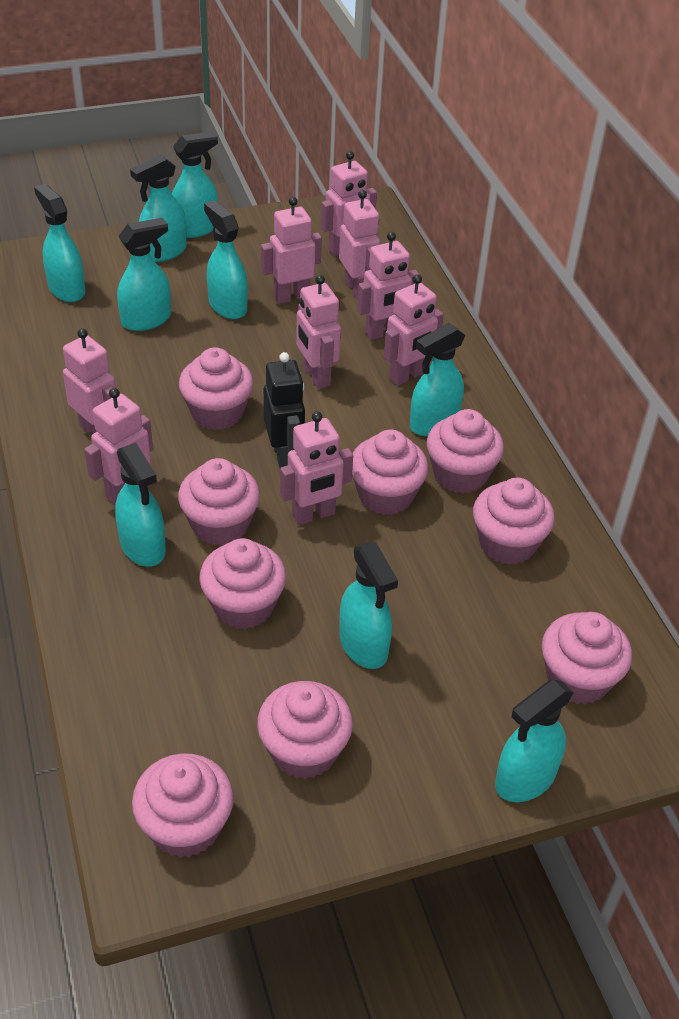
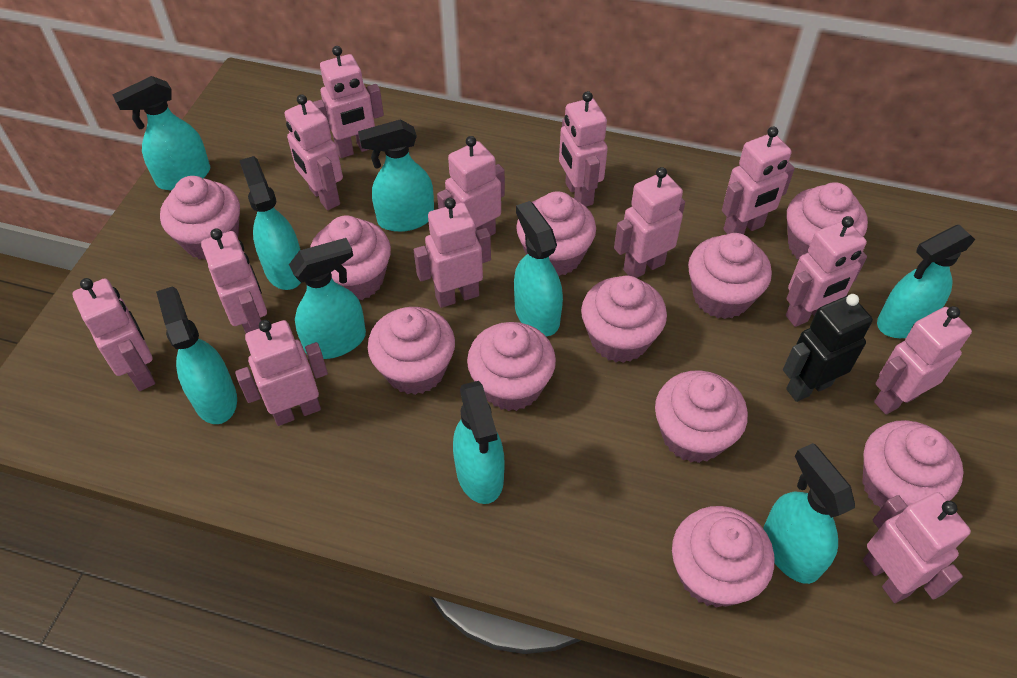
pink cupcake: [132,753,234,858] [178,458,260,546] [179,347,253,430] [199,538,286,629] [257,681,353,779] [352,429,428,515] [427,409,504,494] [473,478,555,565] [542,612,632,705] = 9 -> [160,176,240,260] [310,215,391,300] [368,307,455,395] [467,322,556,411] [516,191,596,276] [581,276,667,363] [655,370,748,463] [672,506,774,608] [688,233,772,319] [787,183,868,259] [862,420,964,509] = 11
pink robot: [63,328,116,434] [84,388,153,505] [261,197,322,304] [280,411,353,525] [296,275,341,389] [321,151,377,256] [339,190,380,300] [357,232,420,340] [384,274,443,386] = 9 -> [72,278,155,391] [201,228,267,333] [235,320,328,426] [284,94,343,210] [313,46,384,158] [414,198,491,308] [437,136,505,236] [559,91,608,207] [614,167,685,278] [722,127,795,234] [786,216,867,327] [863,492,971,603] [874,306,972,414] = 13

